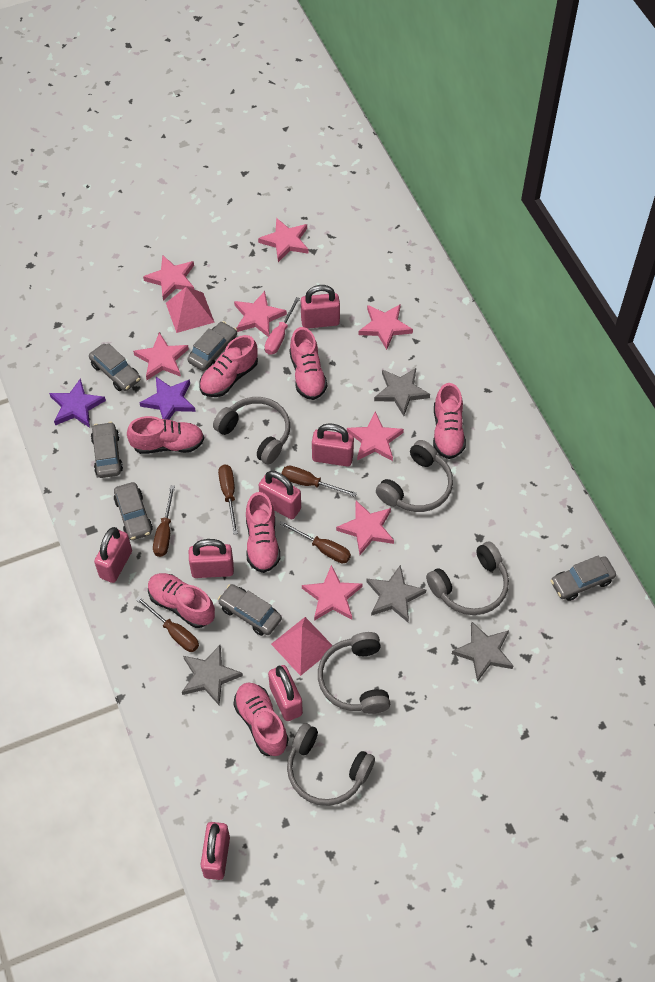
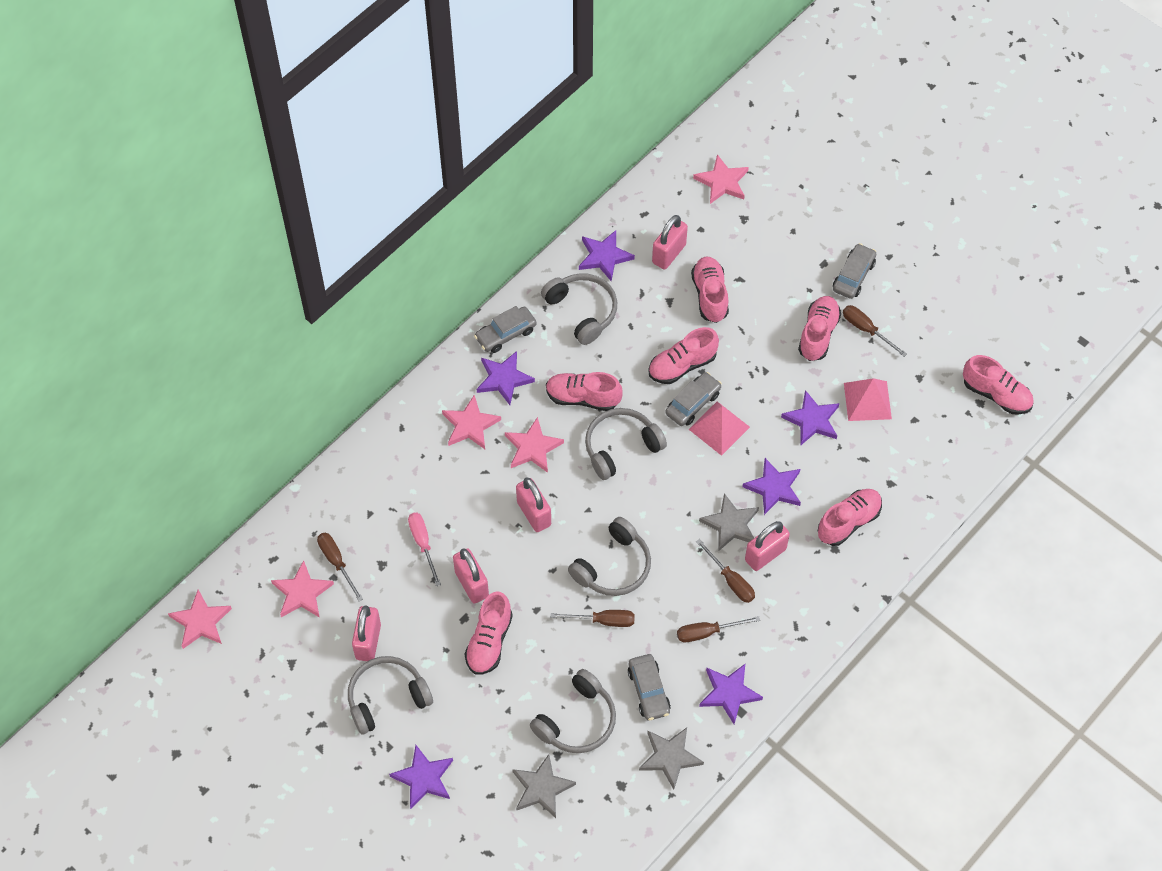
grey car: [89,343,140,391] [91,422,123,478] [114,482,153,540] [187,321,237,371] [218,584,282,636] [551,556,616,601] = 6 -> [474,306,537,353] [628,654,671,720] [665,372,722,426] [833,243,876,299] = 4
grey star: [182,645,243,705] [366,565,426,622] [374,368,430,416] [452,622,513,682] = 4 -> [512,754,576,818] [639,728,704,790] [699,493,759,551] = 3
pink padlock: [94,527,132,583] [189,539,234,578] [200,822,230,880] [259,471,301,519] [268,665,303,721] [301,285,340,329] [312,424,354,467] = 7 -> [352,605,381,661] [453,548,489,603] [516,477,551,532] [652,215,688,270] [745,521,790,571] = 5
pink star: [133,332,189,380] [143,255,194,301] [234,291,287,337] [258,218,309,262] [302,565,363,621] [336,501,394,555] [347,411,404,461] [359,304,413,350] = 8 -> [168,590,232,649] [271,560,334,618] [442,395,501,449] [505,417,564,473] [693,154,749,204] = 5
purple star: [49,378,106,428] [139,377,196,420] = 2 -> [389,745,453,809] [477,351,535,405] [579,230,635,281] [699,664,763,724] [742,458,801,515] [781,390,840,445] = 6

